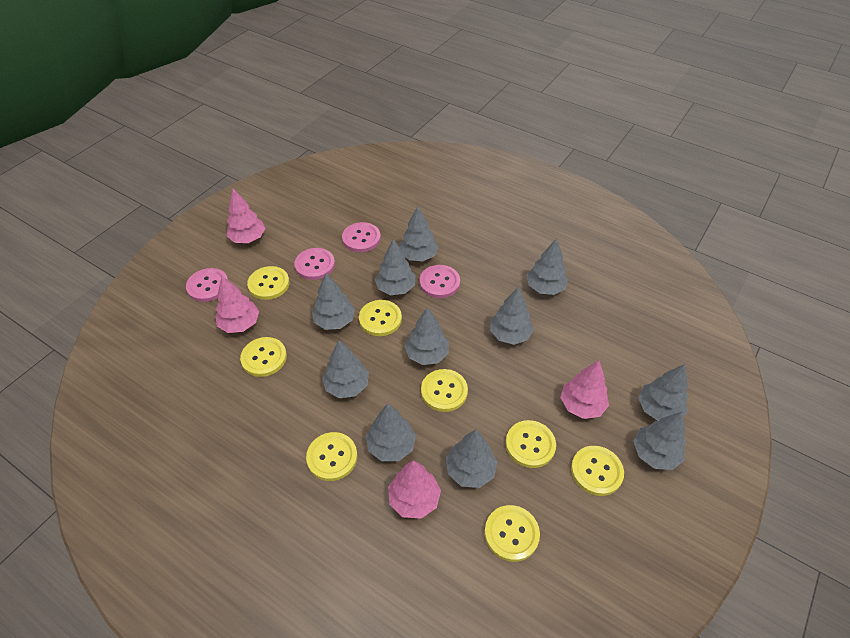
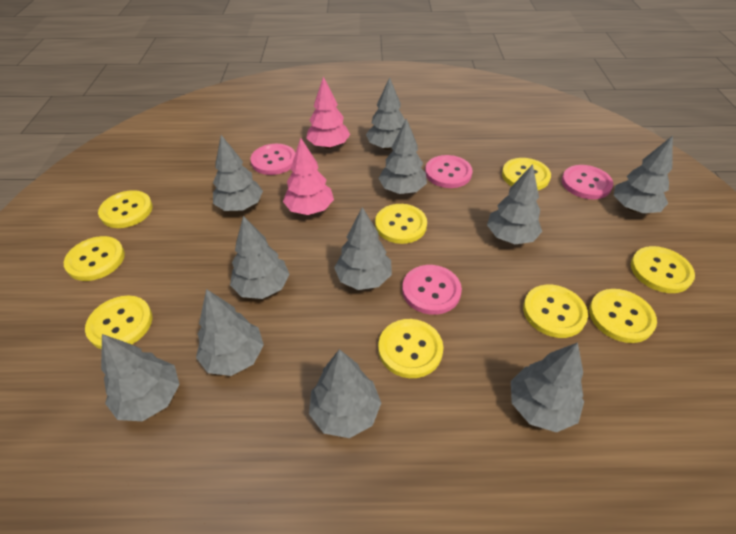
pink tree: [216,276,259,333] [227,189,266,243] [388,460,441,519] [560,360,609,419] = 4 -> [283,138,334,215] [306,76,350,149] = 2
yellow button: [240,337,287,377] [247,266,290,300] [306,432,357,481] [359,300,402,336] [421,369,468,412] [484,505,540,562] [506,420,556,468] [571,446,624,496] = 8 -> [64,236,125,281] [85,296,153,349] [98,190,153,228] [375,204,427,244] [378,319,443,378] [502,158,551,190] [523,285,588,338] [589,289,657,343] [631,246,695,293] = 9

